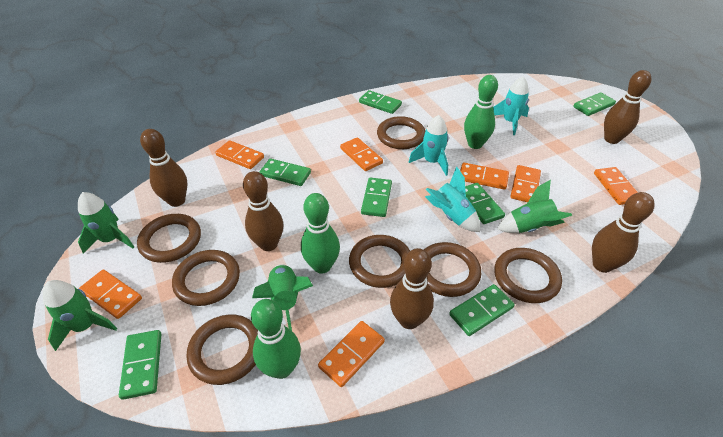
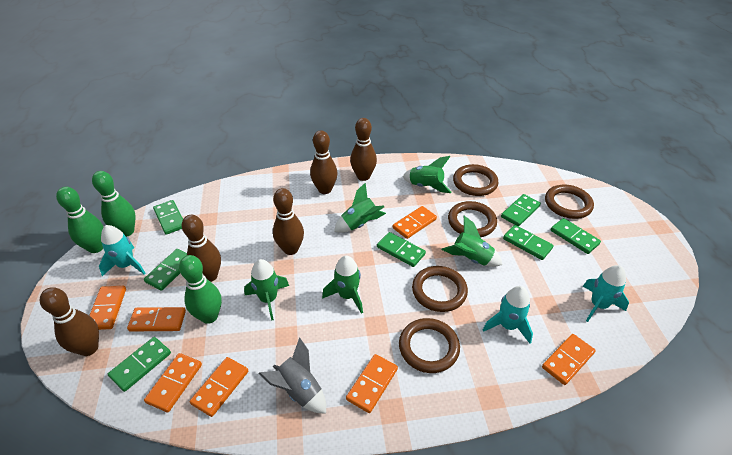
brown ring: [137,214,201,263] [172,250,240,306] [187,315,258,385] [349,235,410,288] [377,116,425,149] [424,242,481,297] [494,248,562,303] = 7 -> [399,318,460,373] [412,266,468,312] [448,201,497,237] [453,164,498,196] [545,184,594,219] = 5
green rocket: [43,280,117,351] [78,192,134,253] [252,264,313,331] [497,180,572,233] = 4 -> [244,259,289,321] [322,256,363,314] [334,183,386,233] [403,156,452,193] [441,216,503,267] = 5
grey rocket: none = 0 -> [259,337,326,413] = 1

